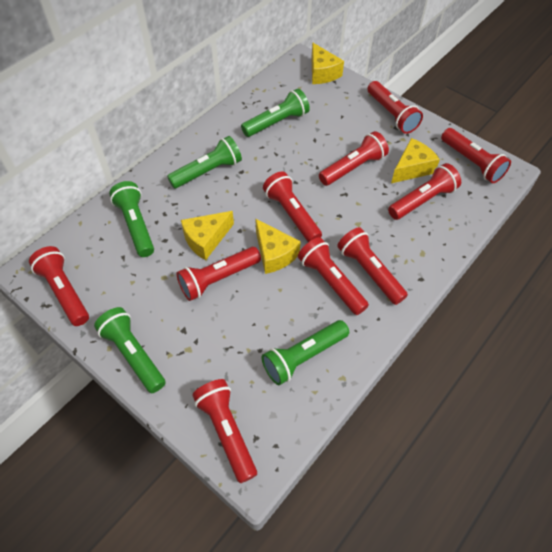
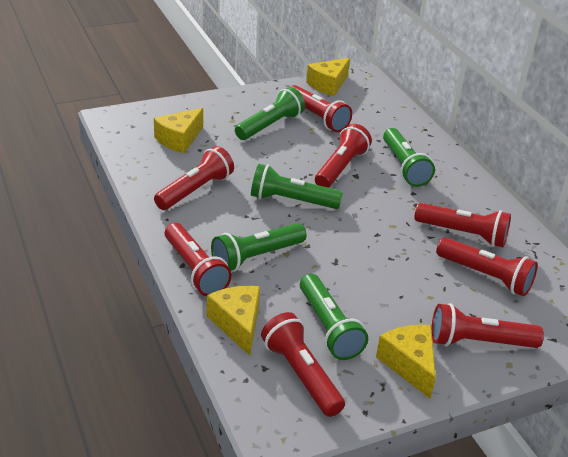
red flashlight: [29,246,89,326] [176,247,261,301] [192,379,257,483] [263,171,322,242] [298,237,369,315] [319,131,389,186] [337,227,408,305] [367,81,423,134] [388,163,461,220] [441,128,511,183] = 10 -> [154,146,234,210] [165,223,232,296] [261,312,345,417] [290,85,352,132] [315,124,372,188] [415,203,511,247] [431,303,544,348] [436,237,538,296] = 8

